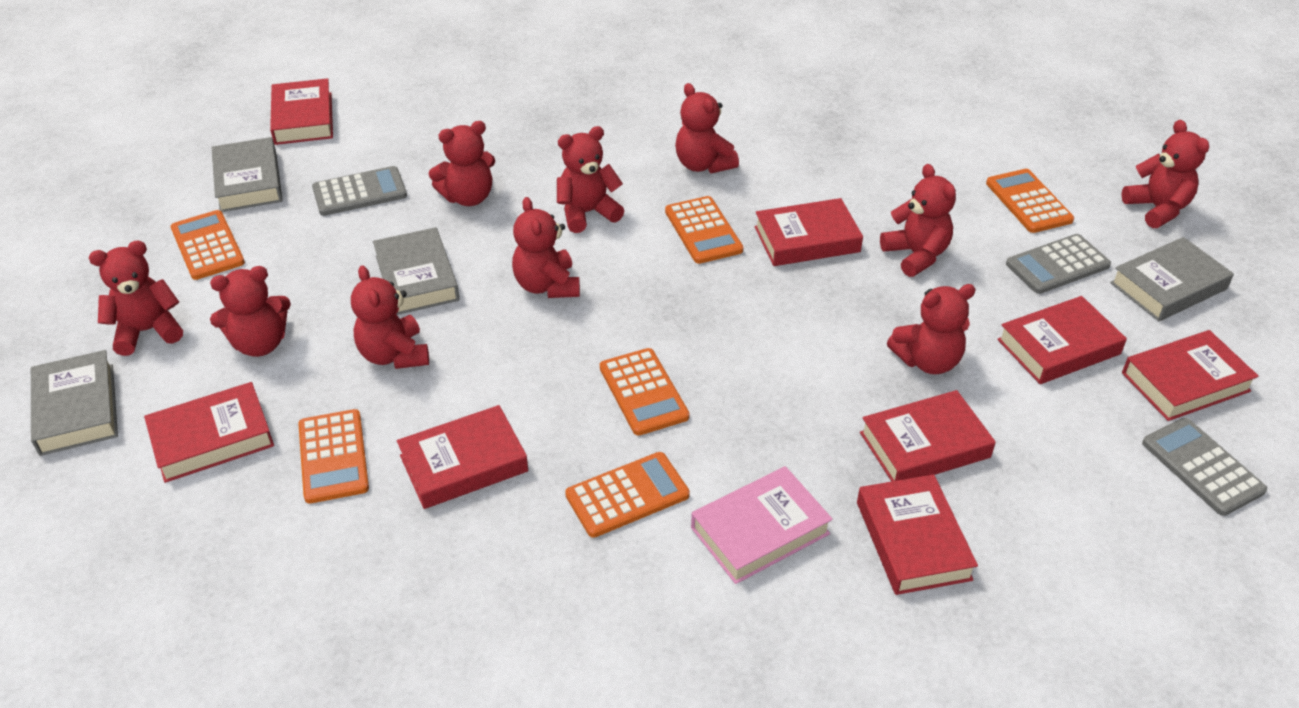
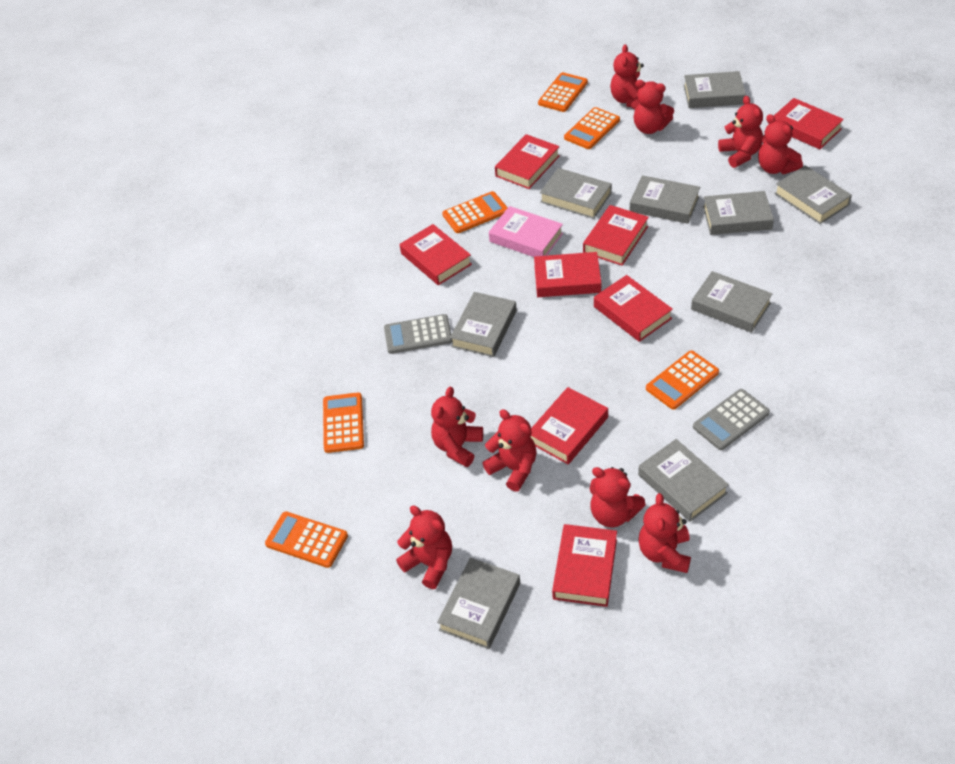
grey book: [31,350,118,456] [211,137,283,212] [373,227,460,315] [1110,237,1234,321] = 4 -> [437,558,520,649] [450,292,517,357] [540,168,612,219] [630,175,700,224] [638,439,729,522] [684,71,746,108] [691,271,773,333] [703,191,774,235] [774,165,852,224] = 9
grey calculator: [312,166,407,216] [1006,234,1111,294] [1142,418,1267,516] = 3 -> [384,314,453,354] [693,389,770,450] = 2
red teddy bear: [89,240,183,356] [210,266,291,357] [351,265,429,369] [428,121,495,206] [512,197,580,298] [557,126,624,233] [675,83,739,173] [880,164,956,277] [887,284,976,374] [1121,120,1209,228] = 10 -> [396,506,452,589] [431,387,483,467] [482,409,537,492] [590,467,646,527] [610,44,646,107] [631,80,674,134] [638,493,691,573] [718,96,763,168] [758,114,803,174] = 9

